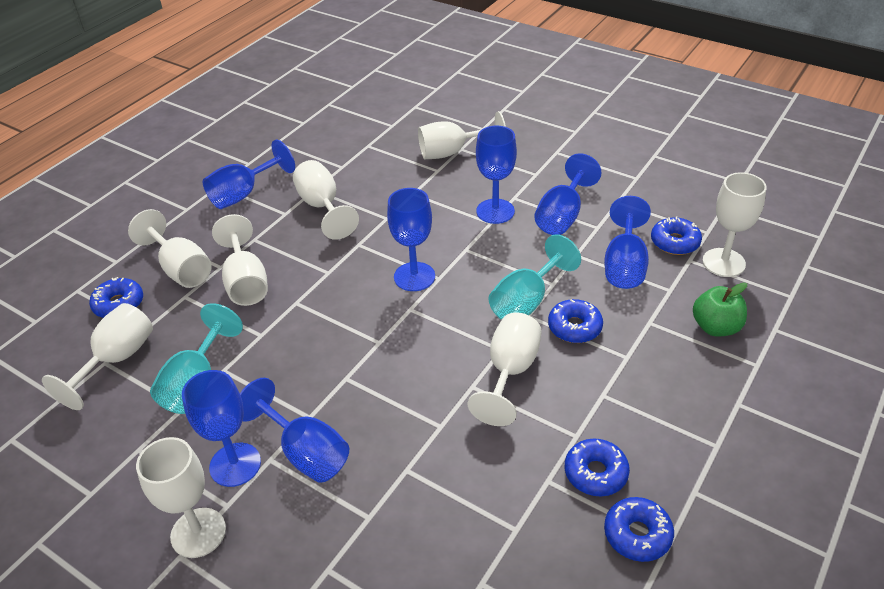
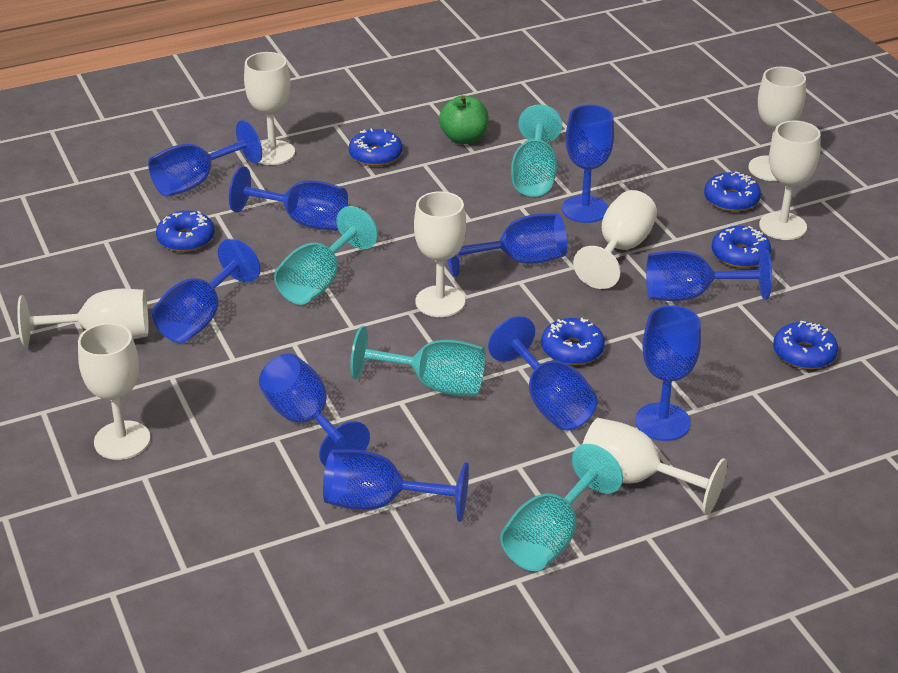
blue donut: [89,277,143,318] [548,299,603,343] [565,439,630,496] [604,497,674,562] [651,217,702,255] = 5 -> [156,211,215,252] [349,128,402,166] [541,318,605,365] [704,172,761,212] [712,226,771,268] [773,321,838,369] = 6
blue goblet: [182,370,261,487] [203,140,295,209] [240,378,349,483] [387,188,435,291] [476,126,517,224] [534,154,602,235] [604,196,651,289] = 7 -> [148,120,262,197] [152,239,261,343] [229,166,348,231] [259,354,370,466] [323,450,469,522] [447,213,567,277] [488,316,598,431] [562,105,614,223] [635,305,701,441] [646,249,772,301] = 10
turquoise goblet: [150,303,243,414] [489,234,581,320] = 2 -> [274,206,378,305] [350,326,485,396] [500,444,623,571] [511,104,562,197] = 4

